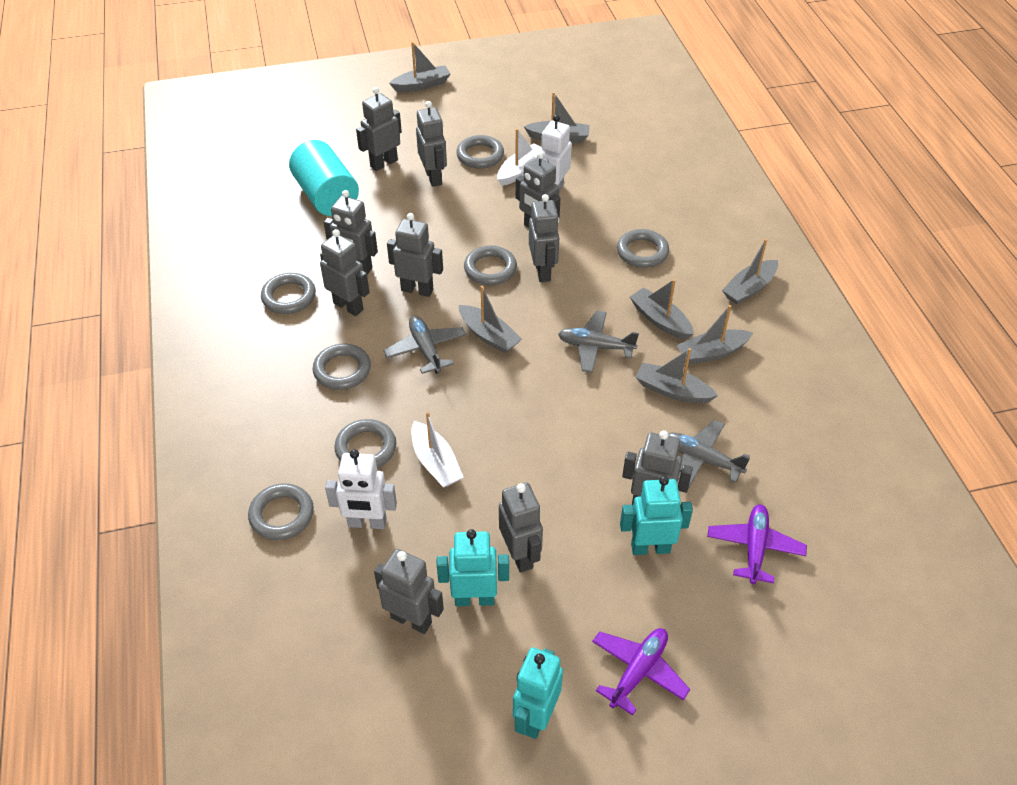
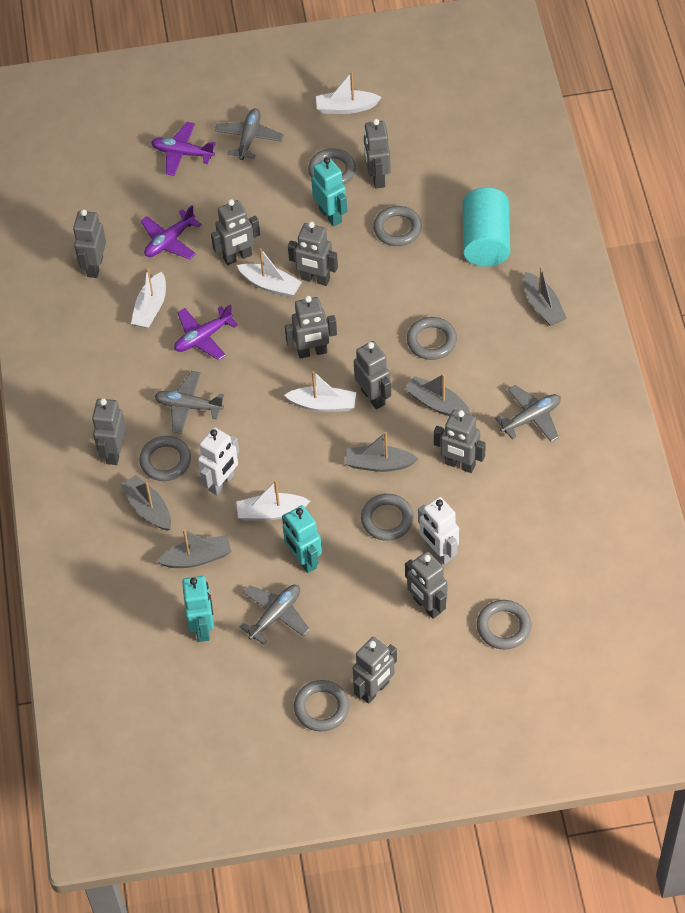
grey boat: [389,42,451,92] [459,286,522,353] [523,92,590,143] [630,279,694,340] [635,348,718,403] [677,305,753,365] [722,239,778,305] = 7 -> [120,475,171,531] [156,529,231,568] [345,432,418,472] [405,374,471,416] [524,266,567,326] = 5
grey plane: [383,315,466,374] [558,311,639,373] [668,420,750,489] = 3 -> [154,371,224,434] [215,108,284,160] [240,585,310,645] [495,385,561,442] = 4
purple plane: [592,628,690,715] [707,504,807,584] = 2 -> [141,205,202,259] [151,122,216,176] [174,304,238,360] = 3
white boat: [411,412,464,488] [497,129,542,186] = 2 -> [131,268,166,328] [236,480,310,521] [237,248,302,297] [284,371,356,412] [316,71,382,114] = 5

